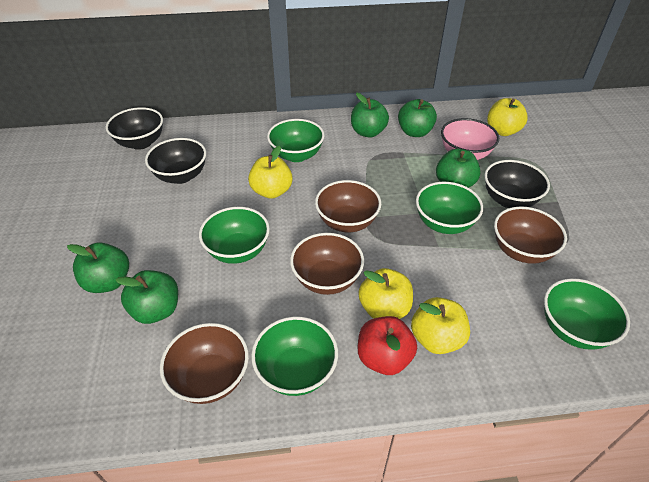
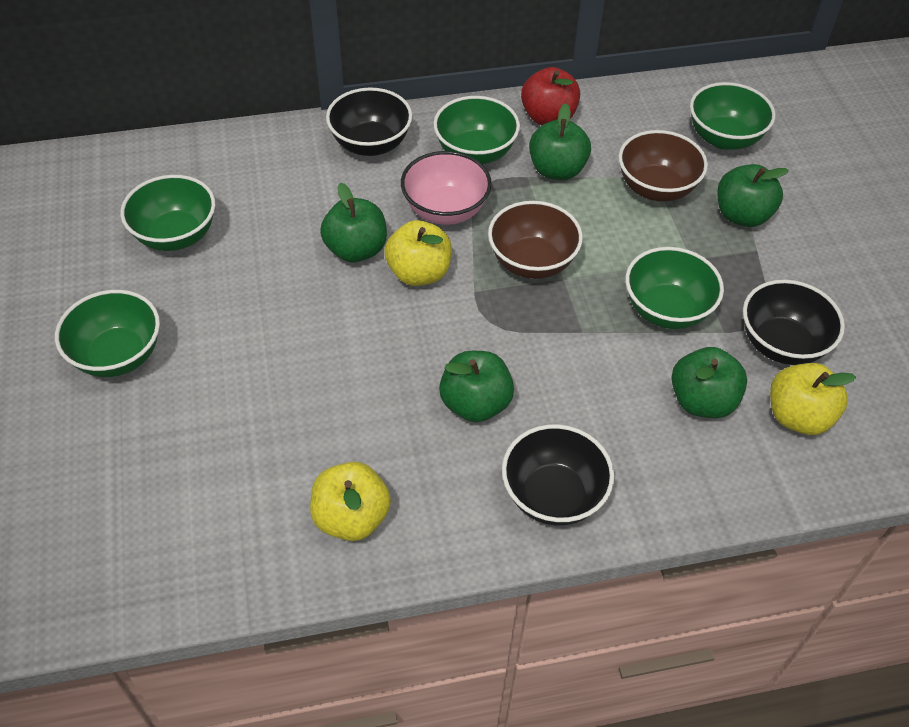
brown bowl: [160,323,249,404] [290,233,364,295] [315,180,381,232] [494,207,567,264] = 4 -> [488,201,583,279] [619,130,708,202] = 2
yellow apple: [248,146,293,199] [358,268,413,319] [411,297,470,354] [487,98,528,136] = 4 -> [310,462,391,541] [384,220,452,286] [770,363,856,435] = 3

